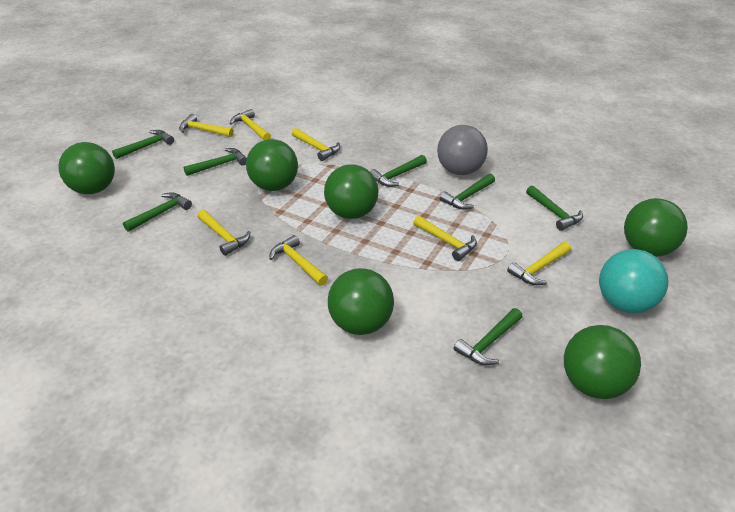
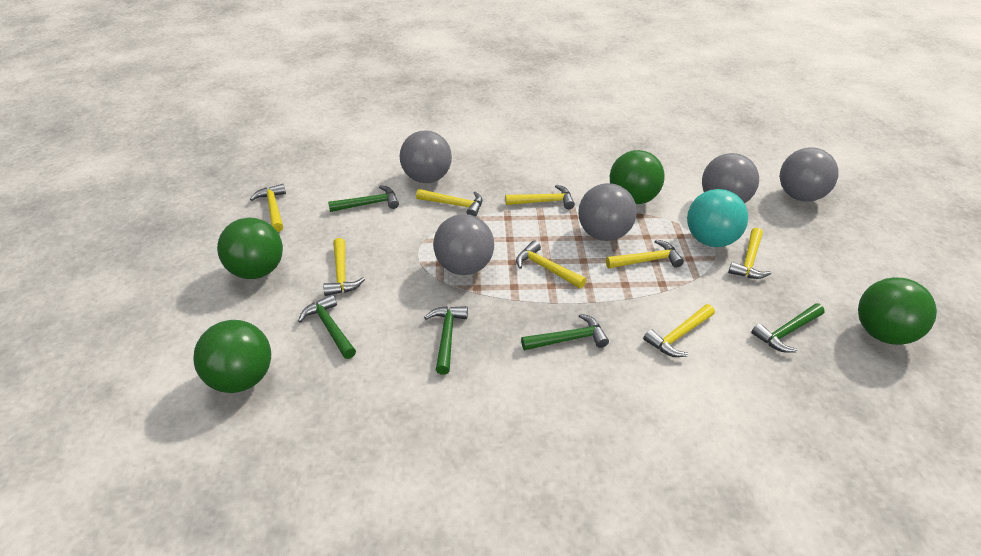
green ball: [58,142,115,194] [246,139,298,191] [324,164,378,219] [328,268,394,335] [564,325,641,399] [624,198,688,257] = 6 -> [193,320,271,393] [217,217,283,279] [610,150,665,204] [858,277,937,345] = 4
green hammer: [112,130,174,159] [123,192,192,232] [184,148,247,176] [370,155,427,187] [440,174,495,209] [454,308,523,365] [526,185,583,231] = 7 -> [298,294,356,359] [328,185,399,212] [424,306,468,375] [521,314,609,350] [751,303,825,353] = 5
grey ball: [437,125,488,175] = 1 -> [400,130,452,183] [433,214,494,275] [578,183,637,241] [702,153,759,204] [780,148,839,202] = 5
yellow hammer: [179,114,234,137] [197,210,250,256] [230,109,271,140] [269,235,328,286] [292,128,340,161] [413,216,477,261] [507,242,571,285] = 7 -> [250,184,286,232] [323,238,365,296] [416,189,482,217] [505,185,575,209] [516,240,586,289] [606,240,684,268] [643,304,715,357] [728,228,772,279] = 8

